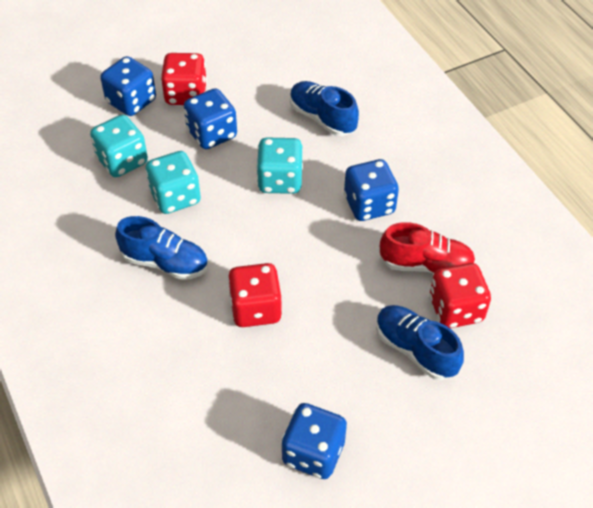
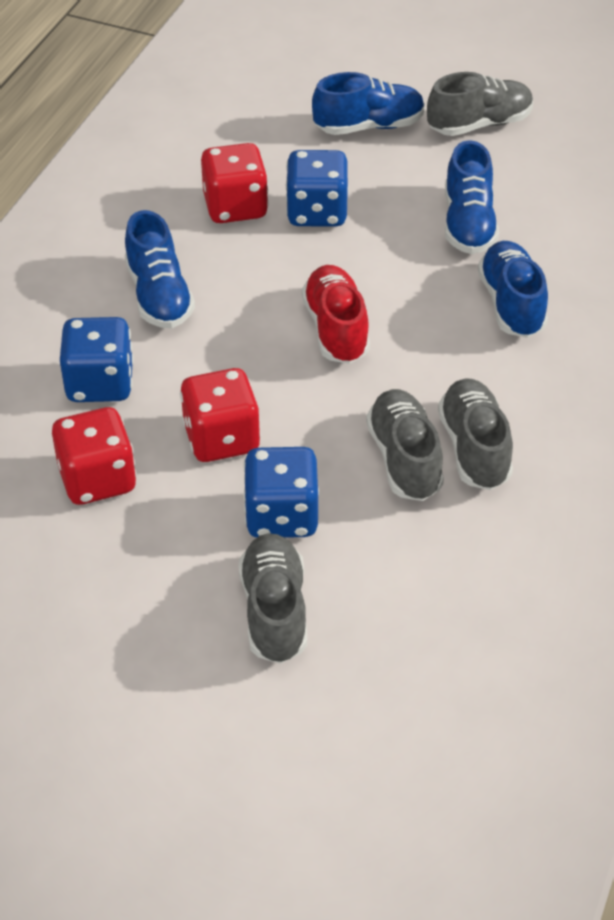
blue dice: [100,56,156,116] [184,88,237,149] [281,403,347,479] [344,159,399,221] = 4 -> [60,317,134,402] [243,447,319,538] [286,150,349,227] = 3
blue shoe: [115,216,208,280] [290,81,359,136] [376,305,464,380] = 3 -> [125,210,195,328] [312,72,425,135] [445,140,499,254] [478,241,548,338] = 4
grey shoe: none = 0 -> [239,533,307,664] [366,389,444,501] [427,72,533,136] [438,378,513,490] = 4
turquoise dice: [90,115,148,177] [145,151,201,214] [256,138,303,194] = 3 -> none = 0

